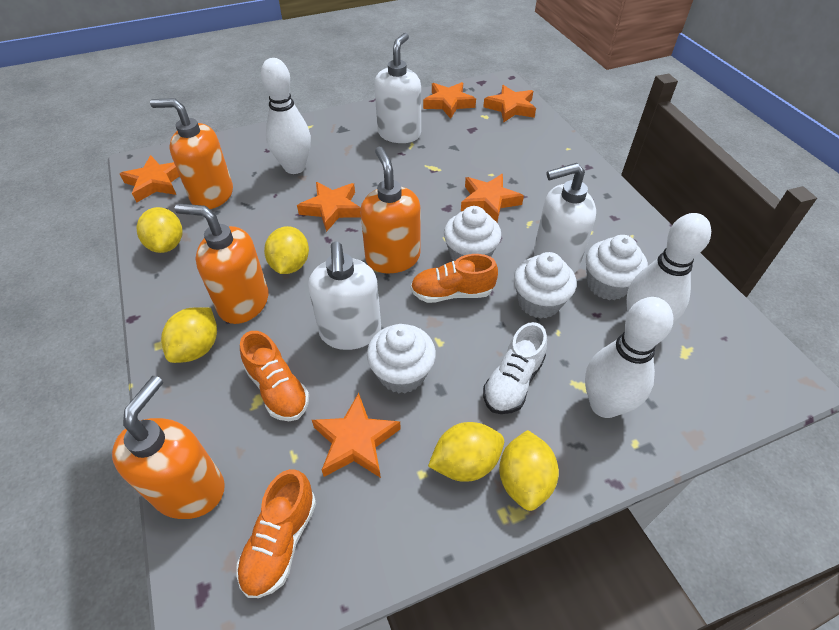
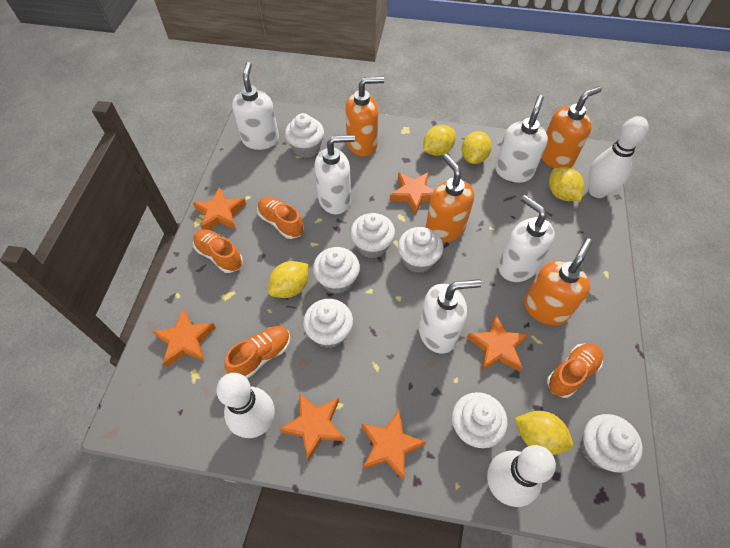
orange shoe: [236,469,316,598] [240,331,309,421] [411,254,498,303] = 3 -> [193,229,243,273] [224,326,290,379] [257,196,304,239] [547,343,603,398] = 4
white cupcake: [367,324,436,393] [444,206,501,261] [514,252,576,319] [586,235,648,300] = 4 -> [285,113,324,158] [303,299,353,348] [313,247,360,294] [351,213,395,259] [398,227,443,273] [452,392,508,448] [581,414,643,473] = 7
white shoe: [483,322,547,414] = 1 -> none = 0
white soap dispenser: [308,241,381,350] [374,33,421,143] [534,163,596,273] = 3 -> [232,62,279,150] [314,135,355,214] [419,279,482,354] [495,95,548,183] [498,195,555,282] = 5

